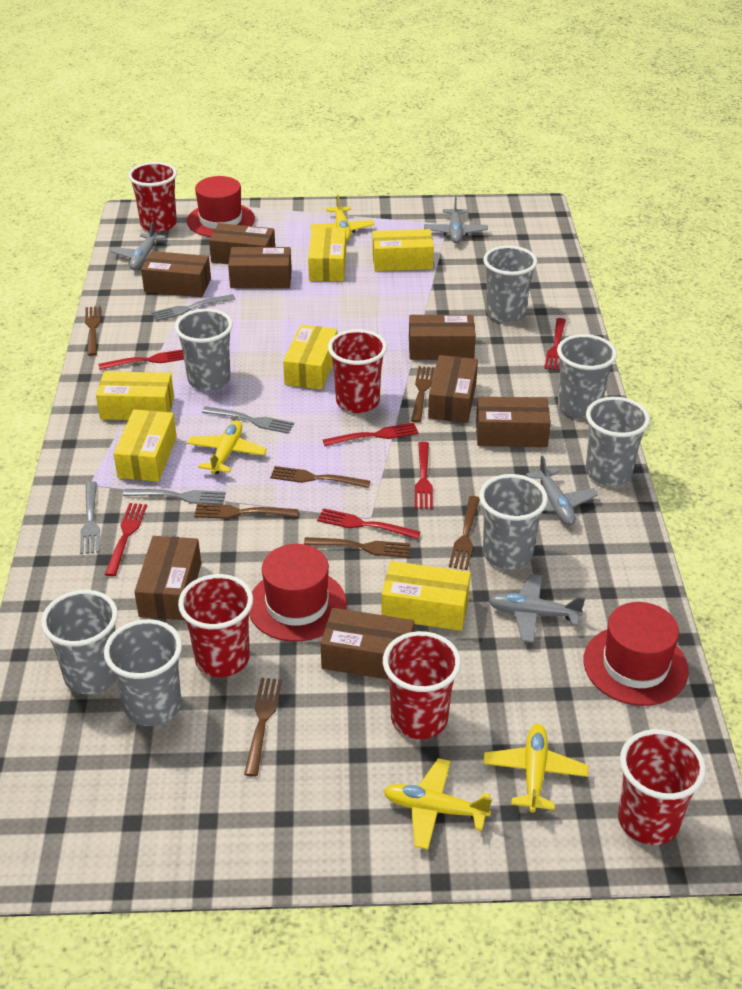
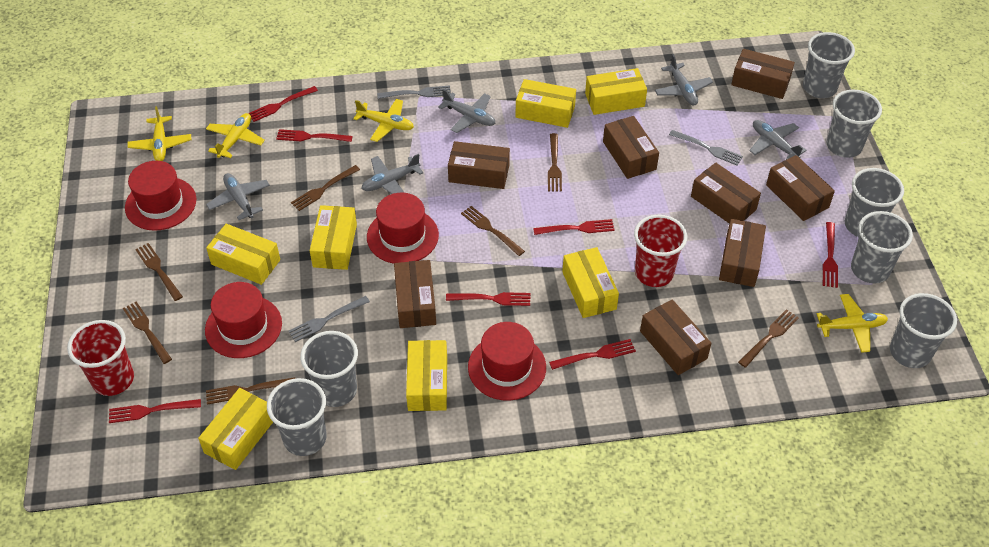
grey fork: [80,482,100,554] [123,489,226,505] [152,294,235,321] [202,406,294,434] = 4 -> [288,296,370,342] [377,85,451,99] [669,130,743,165] = 3
grey plane: [111,221,166,270] [424,196,488,244] [488,574,585,643] [526,455,598,526] = 4 -> [206,173,270,220] [361,154,424,194] [438,89,495,133] [655,54,713,105] [749,120,807,160] = 5
red cup: [128,162,177,232] [178,574,253,677] [328,329,387,413] [383,631,461,739] [618,729,706,845] = 5 -> [67,320,134,396] [634,215,687,287] = 2
red fork: [98,349,184,370] [105,503,147,577] [317,508,420,539] [323,422,419,446] [415,442,433,509] [544,318,566,371] = 6 -> [109,399,201,423] [248,86,318,122] [276,129,353,142] [446,292,530,306] [533,219,615,235] [549,339,636,370] [823,222,838,288] = 7
red hat: [187,176,255,237] [249,544,347,642] [584,602,689,706] = 3 -> [125,161,196,231] [205,282,282,358] [367,193,439,264] [468,322,546,401] = 4
yellow box: [96,371,174,420] [114,409,177,482] [283,324,337,390] [308,228,346,281] [372,229,434,271] [381,561,471,631] = 6 -> [198,388,273,470] [206,224,280,285] [310,205,357,270] [406,340,447,411] [515,79,576,128] [562,247,619,318] [585,68,647,115] = 7

